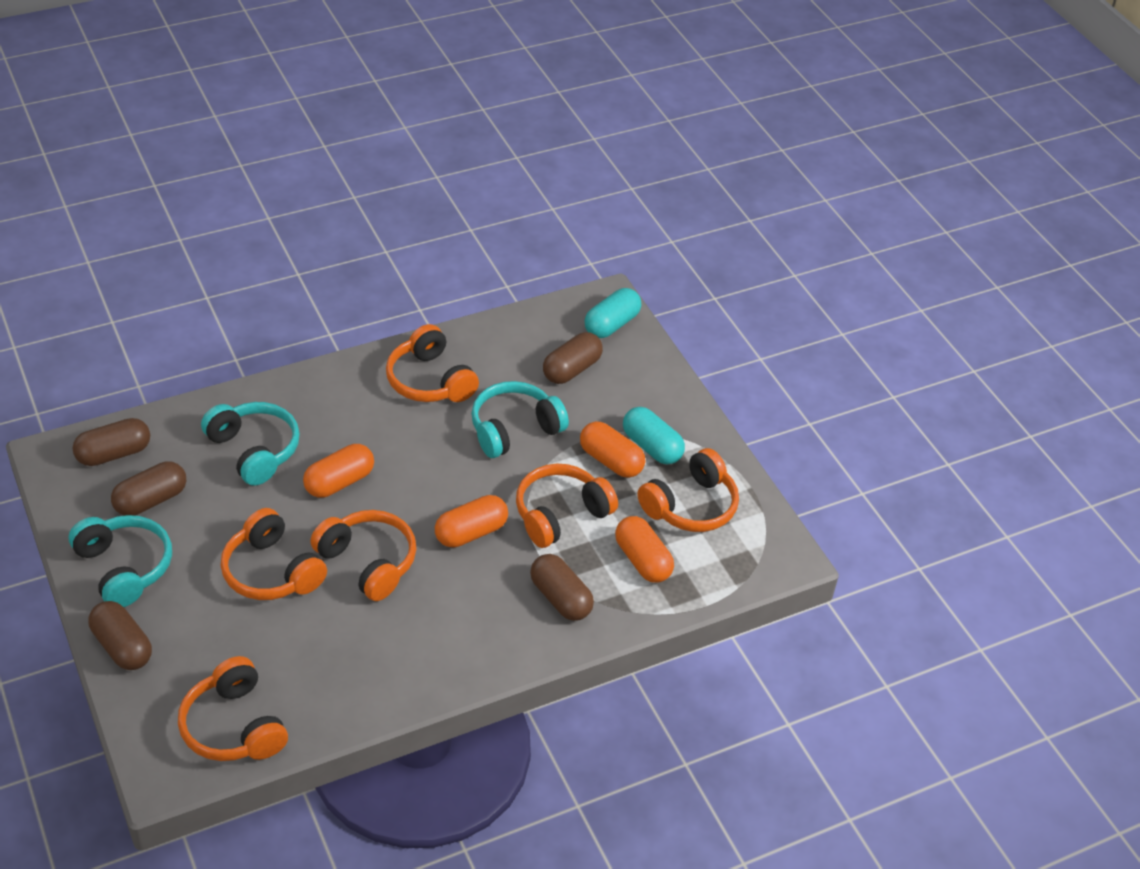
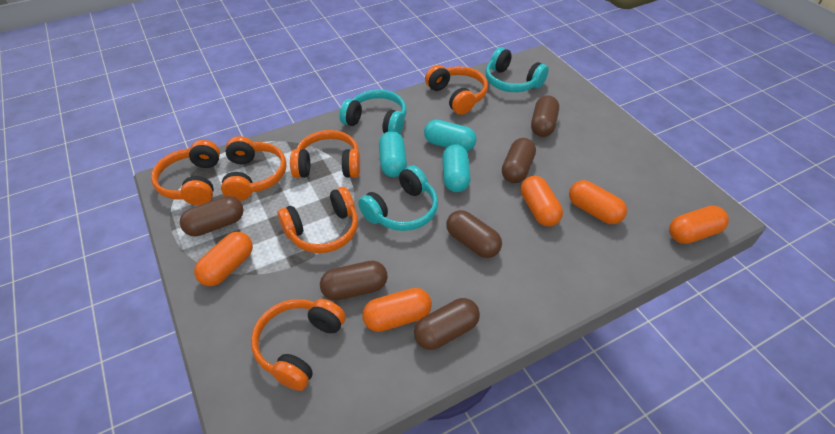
brown capsule: [73,418,150,466] [88,601,152,670] [111,461,186,516] [530,554,594,621] [543,332,603,384] = 5 -> [180,196,244,236] [320,261,388,301] [414,298,480,350] [446,210,502,258] [502,138,536,183] [531,95,559,137] = 6
orange capsule: [303,444,374,498] [435,495,508,547] [580,421,645,478] [615,516,674,583] = 4 -> [194,232,253,286] [362,288,432,332] [521,176,563,226] [569,180,627,224] [669,206,729,244] = 5
turquoise capsule: [585,288,641,338] [623,407,685,465] = 2 -> [379,131,407,177] [424,120,477,151] [442,144,471,192] = 3

